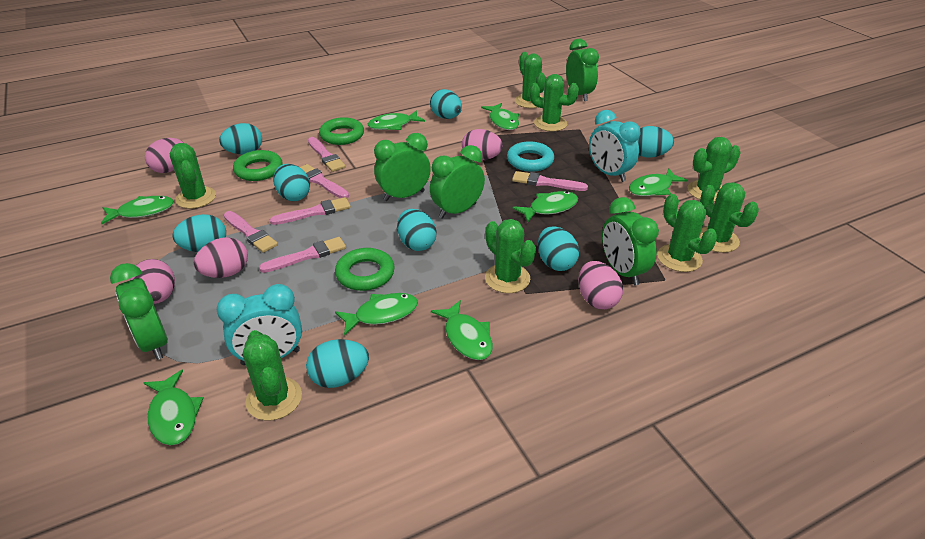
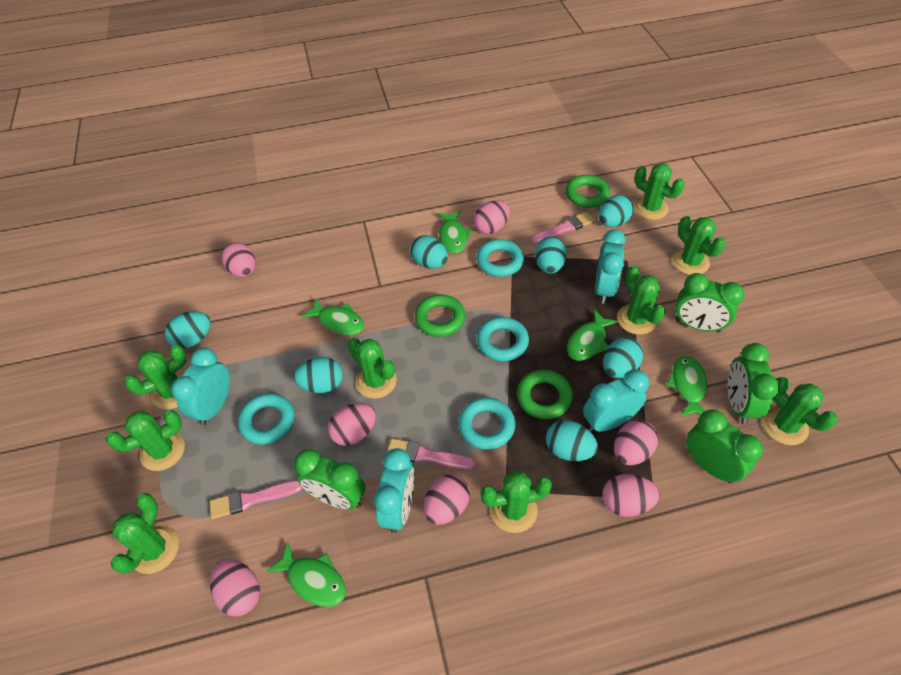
green cactus: [170,143,216,209] [243,330,302,421] [485,219,536,293] [515,52,546,108] [529,74,579,131] [657,194,717,272] [688,137,741,202] [699,182,759,253] = 8 -> [106,410,185,471] [111,493,179,574] [125,345,187,409] [347,338,397,399] [480,471,552,533] [617,266,666,335] [634,163,684,220] [672,216,726,275] [762,377,838,445] = 9
green clock: [110,263,168,360] [374,133,431,201] [430,145,485,219] [566,39,599,101] [602,197,659,285] = 5 -> [294,449,365,510] [676,273,744,332] [686,409,763,483] [728,343,779,425] = 4
green fish: [101,196,174,224] [144,369,204,445] [335,293,418,336] [368,110,425,130] [431,300,493,360] [481,103,519,130] [513,191,578,223] [629,169,688,196] = 8 -> [266,542,346,607] [301,298,364,335] [437,211,472,253] [567,309,618,361] [666,356,708,417] = 5
pink brush: [224,211,278,253] [259,237,346,273] [270,197,351,225] [300,164,349,198] [308,137,346,172] [512,171,588,191] = 6 -> [210,480,303,519] [387,438,475,469] [531,212,595,244] = 3
pink egg: [130,259,175,304] [145,138,184,173] [194,237,248,278] [462,129,503,161] [578,261,623,309] = 5 -> [210,559,260,617] [221,242,255,277] [328,403,376,446] [424,474,470,525] [474,200,510,234] [602,474,660,517] [614,420,658,465] = 7
turquoise clock: [217,284,302,365] [589,110,640,182] = 2 -> [171,348,230,426] [374,448,415,533] [583,369,649,432] [595,229,626,304] = 4
turquoise egg: [173,214,226,252] [219,123,262,154] [273,164,310,201] [306,339,369,388] [397,209,437,251] [430,89,462,119] [538,226,579,271] [637,126,674,157] = 8 -> [165,311,211,349] [293,357,343,393] [410,235,448,269] [535,236,567,274] [546,420,598,461] [598,195,634,227] [603,337,643,378] = 7
turquoise ring: [507,141,554,172] = 1 -> [238,393,295,445] [458,397,516,450] [476,239,524,277] [477,317,529,361] = 4

